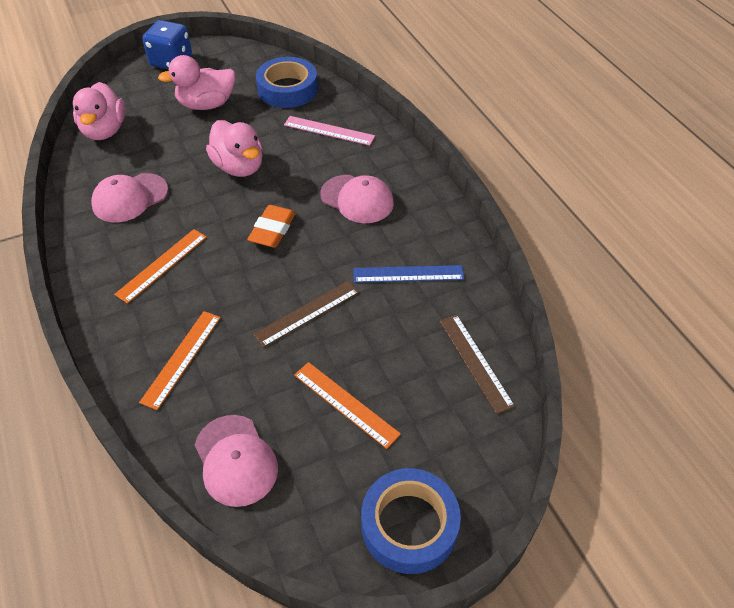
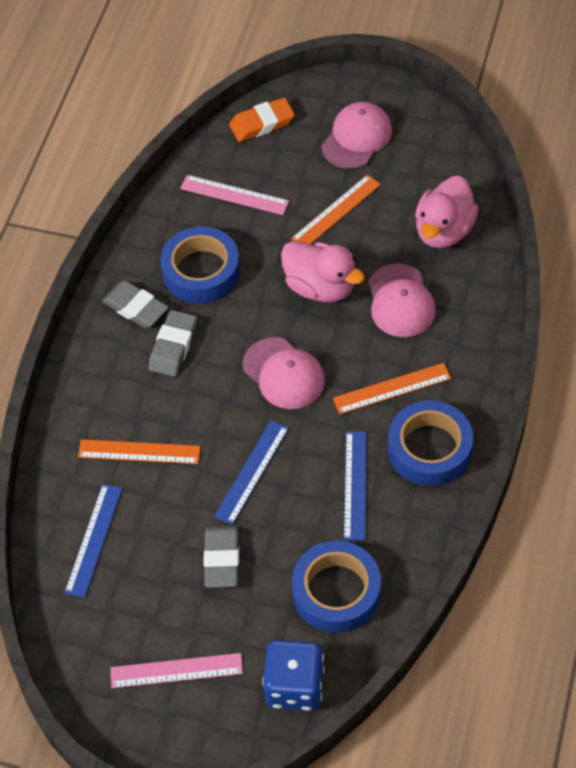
blue ruler: [353,265,464,283] = 1 -> [64,484,122,598] [214,420,289,525] [344,432,367,541] = 3
blue tape: [256,57,318,108] [361,468,461,574] = 2 -> [160,227,240,303] [292,541,381,633] [388,400,473,486] = 3
brown ruler: [253,281,359,347] [440,315,515,414] = 2 -> none = 0
grey eraser: none = 0 -> [102,281,169,328] [149,310,197,377] [204,526,240,588] = 3
pink duck: [73,82,126,140] [158,55,236,110] [206,120,263,177] = 3 -> [281,241,365,302] [415,176,479,248] = 2
pink ruler: [284,116,375,146] = 1 -> [110,653,243,688] [180,175,289,215] = 2

